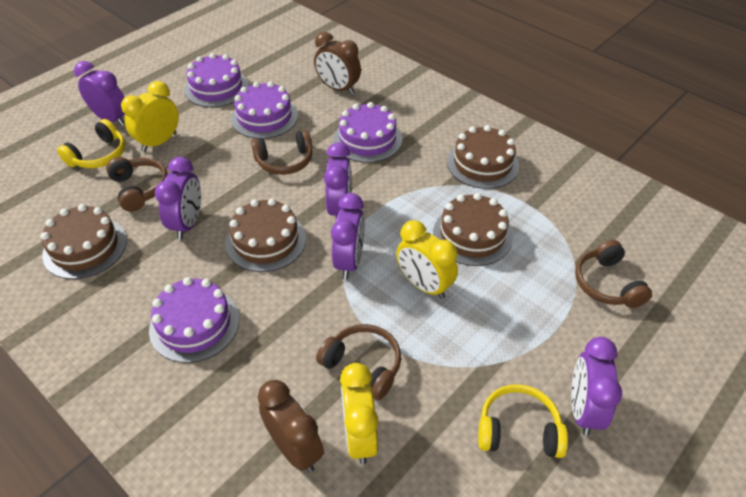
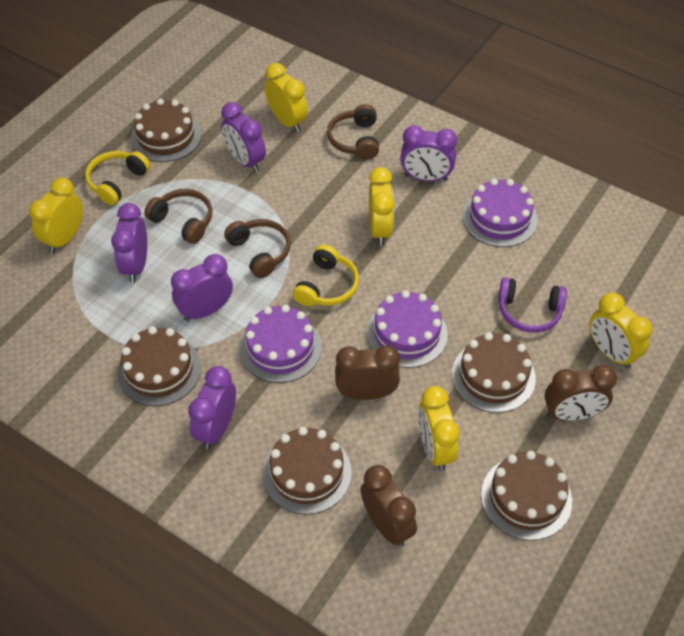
brown cake: [41,204,127,279] [226,198,306,272] [433,193,513,266] [447,125,519,189] = 4 -> [117,326,201,406] [131,98,201,162] [263,427,352,514] [452,332,536,413] [481,451,572,540] = 5
brown clock: [258,380,324,472] [314,32,361,95] = 2 -> [335,345,400,400] [360,465,417,547] [545,365,617,421] = 3
brown headphones: [106,157,168,212] [251,130,312,175] [316,324,401,400] [575,240,652,308] = 4 -> [144,189,212,244] [224,219,291,278] [327,104,379,159] = 3
purple cake: [149,277,240,363] [184,53,249,107] [231,81,298,139] [333,102,402,163] = 4 -> [240,305,322,383] [367,290,448,368] [463,178,538,247] = 3
purple headphones: none = 0 -> [498,278,567,333] = 1
yellow clock: [121,81,179,152] [340,363,378,464] [396,220,458,299] = 3 -> [29,178,83,253] [265,63,308,133] [369,167,395,246] [418,386,460,471] [589,293,652,369] = 5

